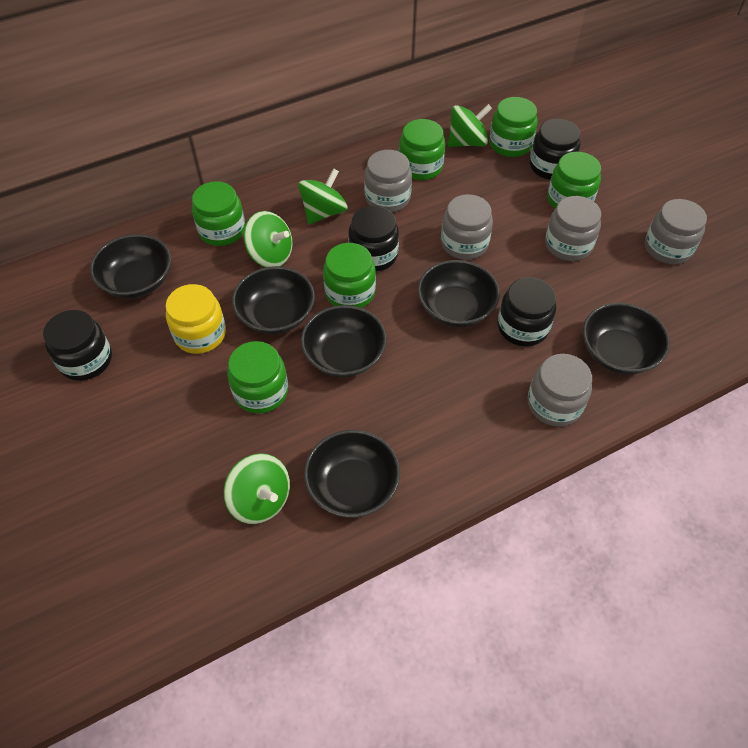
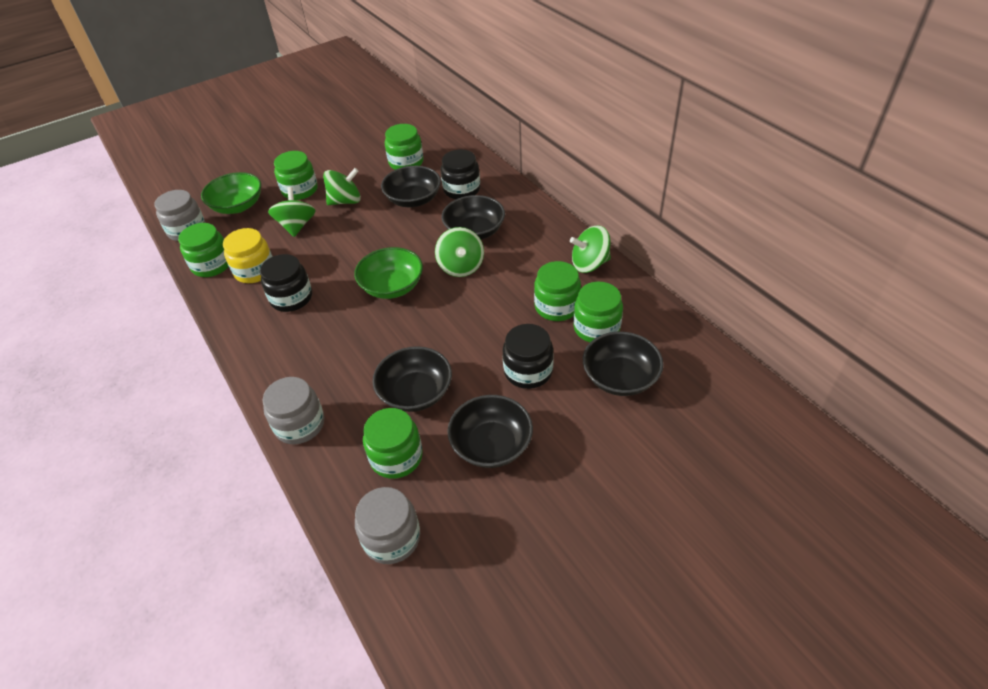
black bowl: [90,234,171,299] [232,266,315,334] [301,305,387,377] [304,430,400,518] [417,260,500,327] [583,303,670,375] = 6 -> [372,346,452,412] [381,166,441,207] [442,195,505,240] [447,395,533,468] [583,332,663,396] = 5
black jar: [43,310,112,381] [348,206,399,271] [498,277,556,347] [530,119,580,180] = 4 -> [260,254,312,312] [441,149,480,199] [503,324,554,389] = 3
green bowl: none = 0 -> [201,172,261,214] [354,247,423,299] = 2
grey jar: [364,150,412,212] [441,194,493,260] [528,354,592,427] [545,196,601,261] [645,199,707,264] = 5 -> [154,190,206,241] [263,377,324,444] [355,487,420,564] = 3

